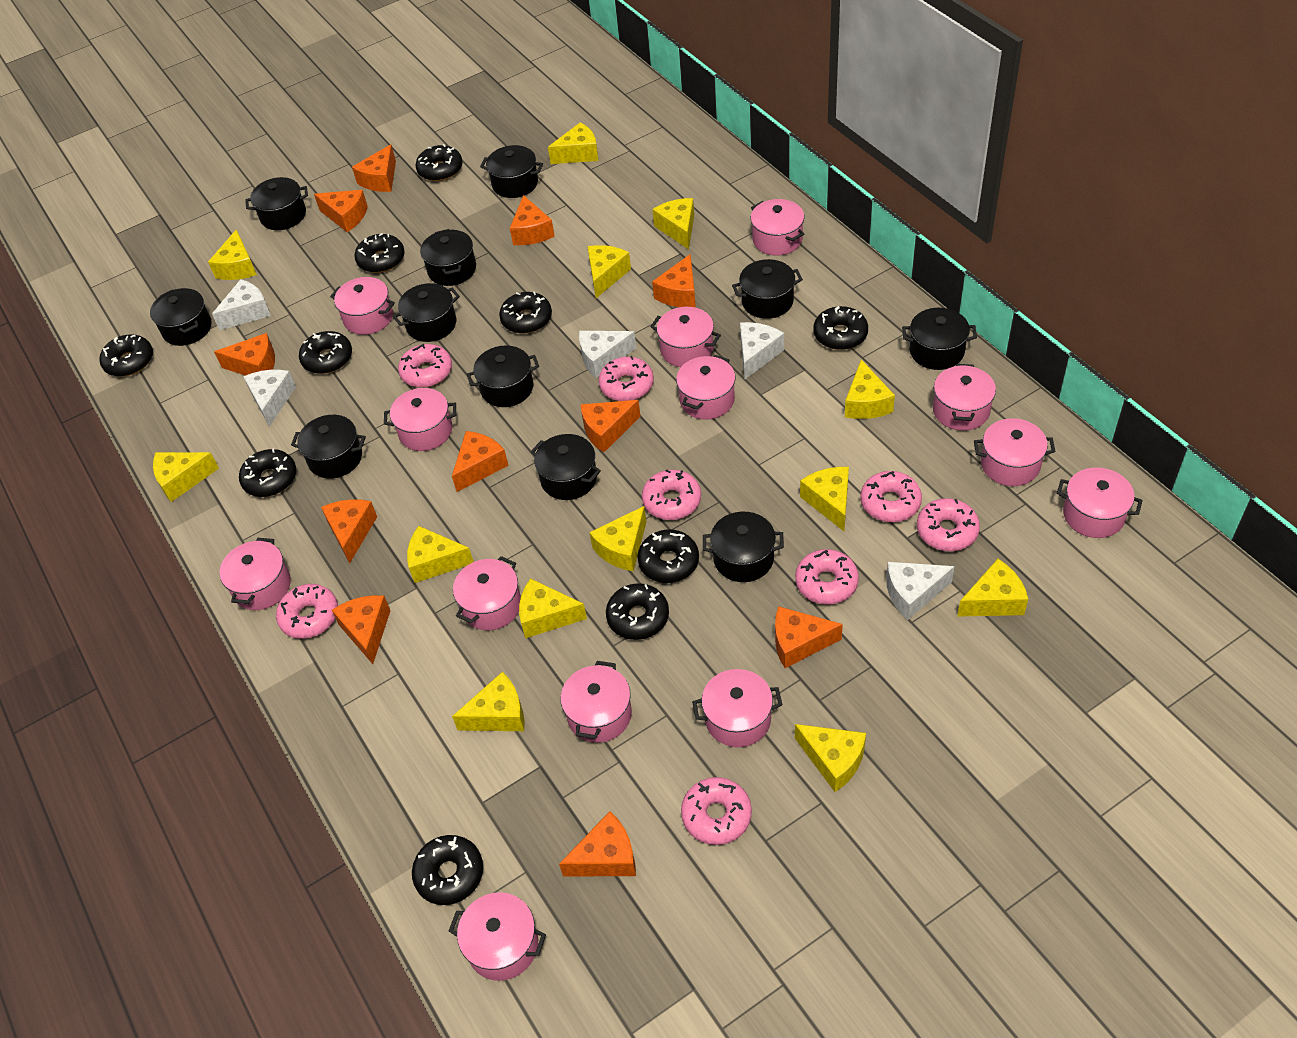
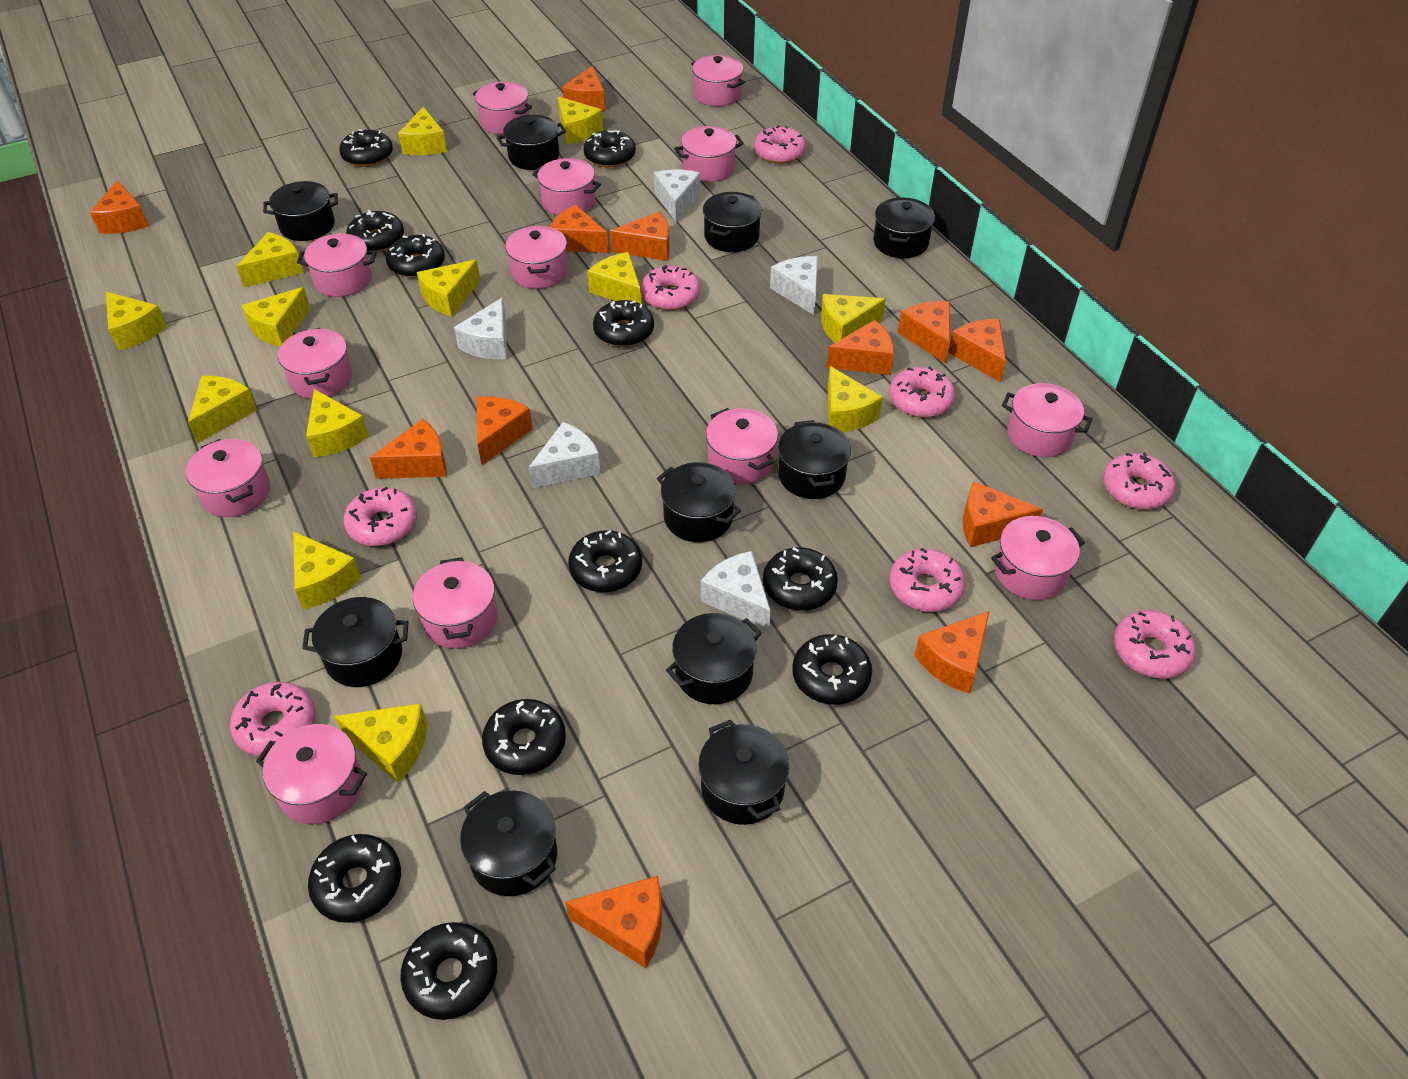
black donut: [99,335,153,377] [239,448,296,497] [299,331,352,374] [354,233,405,273] [412,835,483,905] [416,144,463,181] [499,291,552,334] [606,583,669,640] [638,529,699,583] [813,306,868,350] = 10 -> [308,834,401,923] [339,129,393,167] [346,210,404,252] [386,234,445,278] [400,922,497,1020] [482,699,566,775] [568,530,642,592] [584,130,636,168] [593,300,654,347] [763,547,838,611] [792,634,872,705] = 11
black pot: [150,288,212,346] [245,177,308,230] [291,415,366,479] [393,283,460,342] [420,229,476,286] [467,345,539,407] [480,145,543,198] [531,434,601,500] [703,512,784,582] [732,259,803,319] [902,308,977,370] = 11 -> [263,181,338,241] [302,597,408,687] [460,791,557,896] [497,115,566,170] [657,462,741,542] [666,613,762,704] [698,720,789,825] [703,192,762,252] [778,420,851,499] [873,197,935,258] = 10
orange cheese: [214,333,275,376] [314,190,368,232] [321,499,377,564] [332,595,390,664] [352,144,396,192] [452,431,509,492] [510,195,555,245] [559,811,636,877] [581,400,641,452] [652,254,696,308] [775,606,843,668] = 11 -> [90,180,149,234] [370,419,447,479] [477,396,533,465] [550,205,609,253] [562,66,605,111] [565,876,662,969] [610,212,669,261] [827,320,894,375] [898,301,950,363] [914,611,989,694] [948,319,1006,382] [963,481,1043,547] = 12

